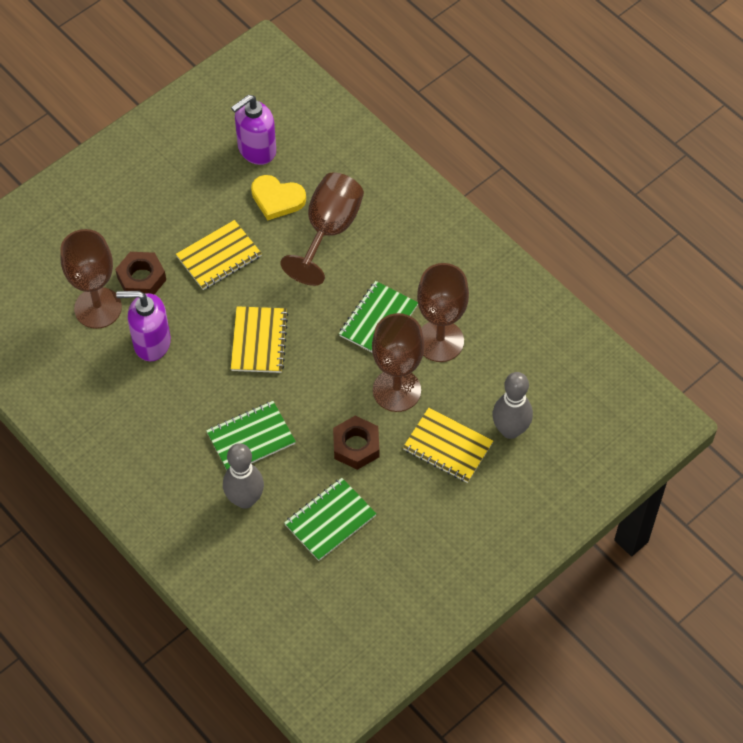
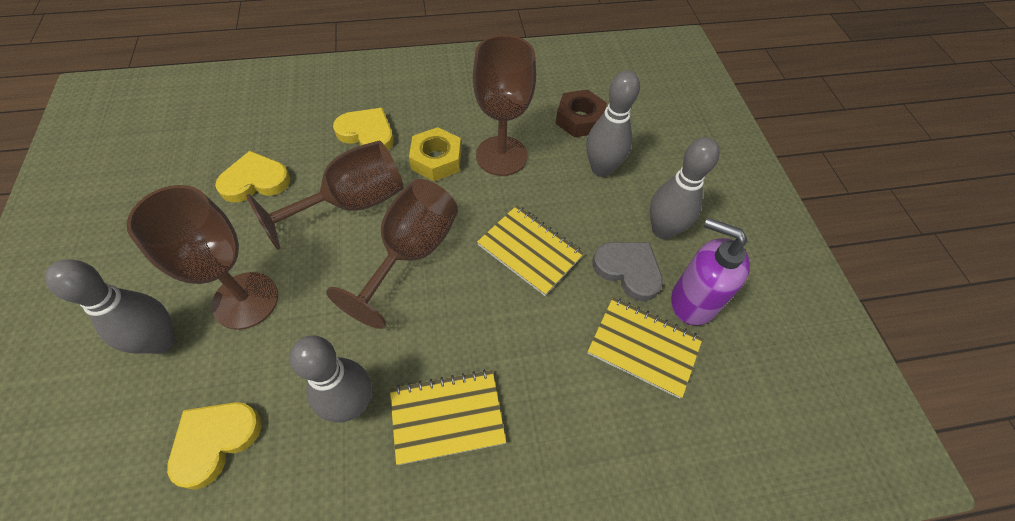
brown nut: [115,252,166,295] [333,416,379,470] = 2 -> [555,89,607,138] = 1
green notebook: [206,401,296,470] [284,478,377,561] [339,281,418,352] = 3 -> none = 0
grey bowling pin: [223,443,264,509] [492,372,533,439] = 2 -> [45,260,175,354] [290,336,372,422] [586,71,640,177] [650,137,720,239] = 4
grey heart: none = 0 -> [592,242,663,301] = 1
purple soap dispenser: [116,291,171,361] [231,95,276,165] = 2 -> [671,218,750,325] = 1
yellow heart: [251,175,306,220] = 1 -> [167,402,262,490] [215,151,290,202] [333,108,394,150] = 3
yellow nut: none = 0 -> [409,127,461,181] = 1

